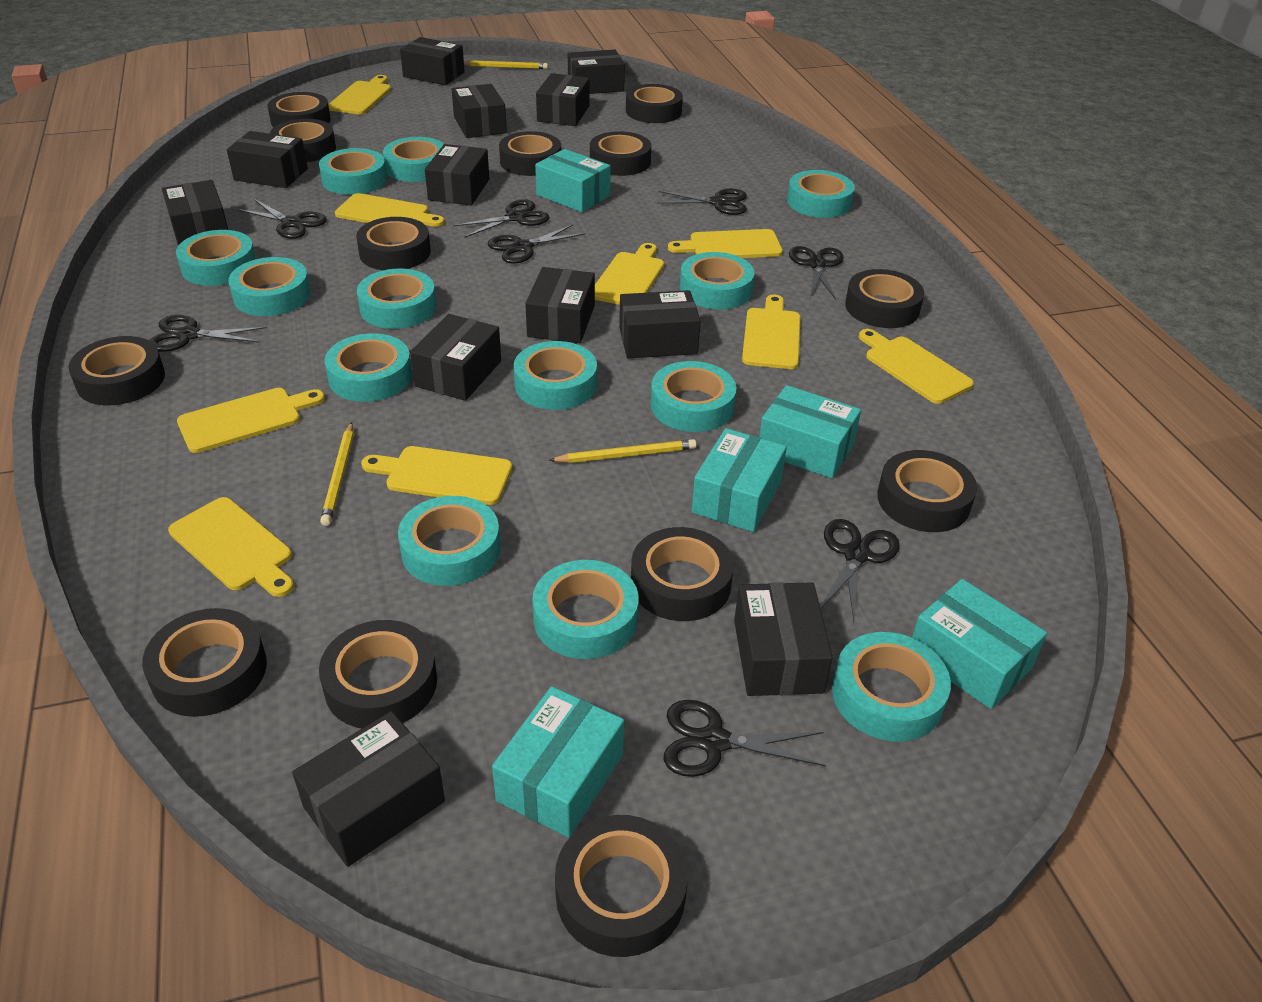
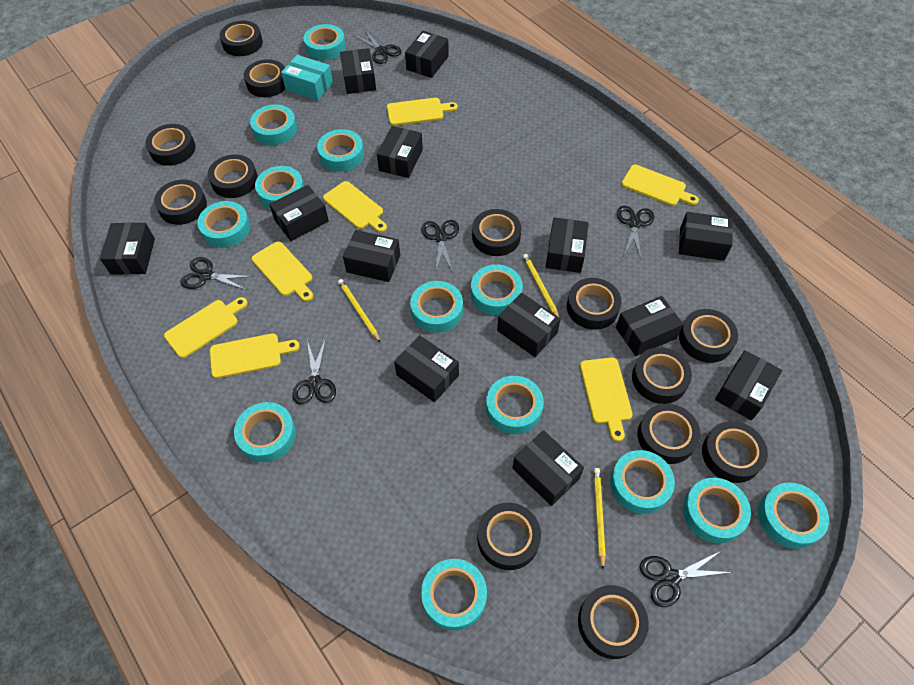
black box: [162,180,228,245] [227,131,308,188] [292,711,445,867] [400,37,465,85] [410,314,501,401] [425,144,489,205] [452,84,507,138] [525,267,595,343] [536,73,590,126] [568,50,625,94] [619,290,701,359] [734,582,833,696] = 12 -> [100,223,155,275] [269,185,329,241] [340,48,376,94] [343,230,400,282] [377,126,423,178] [394,335,459,402] [405,31,449,78] [497,293,561,357] [512,430,584,506] [546,217,589,273] [616,296,683,356] [679,212,733,261] [715,350,782,420] = 13
black scissors: [149,315,267,352] [236,199,327,239] [453,199,549,238] [488,224,586,264] [657,189,747,215] [664,700,826,777] [789,246,844,300] [820,519,900,621] = 8 -> [180,257,254,290] [292,338,336,405] [353,30,401,64] [421,220,459,273] [617,206,654,259] [640,551,732,607] = 6
turquoise box: [492,686,624,838] [535,149,611,212] [692,428,787,532] [759,385,861,478] [912,579,1047,709] = 5 -> [281,55,333,100] = 1
yellow cutting board: [168,497,294,597] [177,388,325,453] [328,75,391,115] [335,193,445,227] [361,446,512,505] [595,243,664,305] [668,229,783,258] [742,295,801,369] [859,329,974,404] = 9 -> [164,297,248,358] [210,333,300,378] [252,241,313,302] [323,181,387,232] [387,98,458,126] [580,357,633,442] [621,164,699,206] = 7

